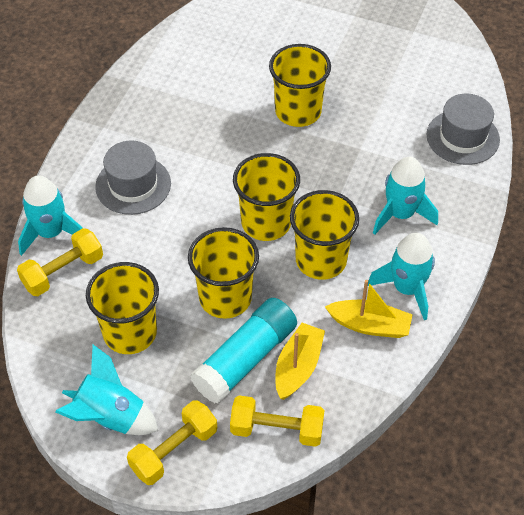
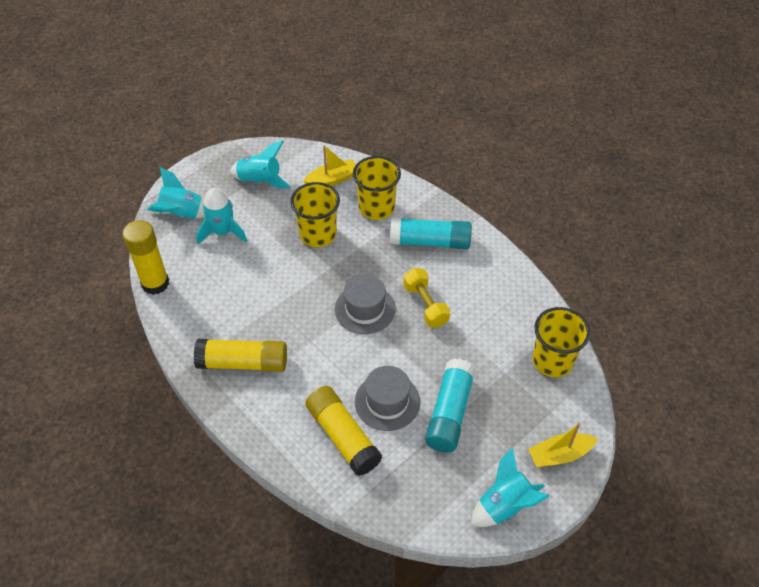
turquoise glue stick: [190,298,297,404] = 1 -> [390,218,472,249] [425,358,476,452] = 2
yellow cup: [86,262,159,354] [188,227,259,319] [233,153,300,241] [269,44,331,127] [290,190,359,280] = 5 -> [290,182,340,247] [353,156,401,220] [532,307,590,377] = 3
yellow dumbbell: [17,228,103,296] [127,400,217,485] [230,395,324,447] = 3 -> [403,268,450,327] = 1
yellow glue stick: none = 0 -> [122,220,169,295] [194,339,287,372] [305,386,382,476] = 3

